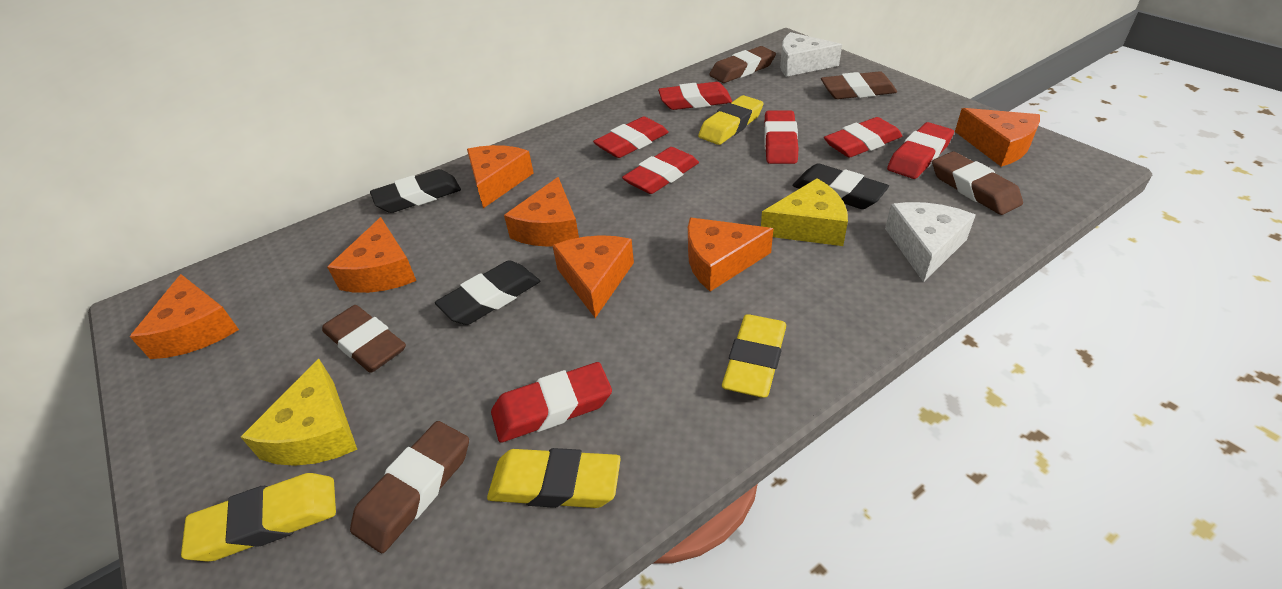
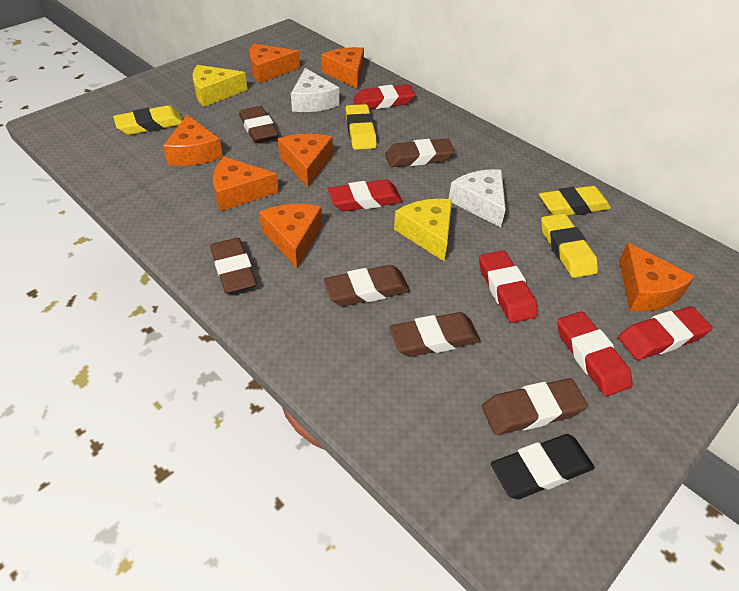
black eraser: [370,169,461,213] [435,260,540,325] [792,164,889,209] = 3 -> [491,434,595,499] = 1
brown eraser: [322,305,406,373] [350,421,469,553] [709,46,776,83] [821,71,897,99] [932,151,1023,215] = 5 -> [210,238,257,294] [239,106,279,143] [324,265,410,306] [385,138,455,167] [389,312,481,357] [482,378,588,435] = 6
red eraser: [491,362,612,443] [593,116,669,158] [622,147,699,194] [658,82,732,110] [764,110,798,164] [824,117,902,158] [887,122,954,179] = 7 -> [328,179,402,211] [353,84,416,109] [479,251,538,323] [557,311,633,396] [618,306,713,360] = 5

